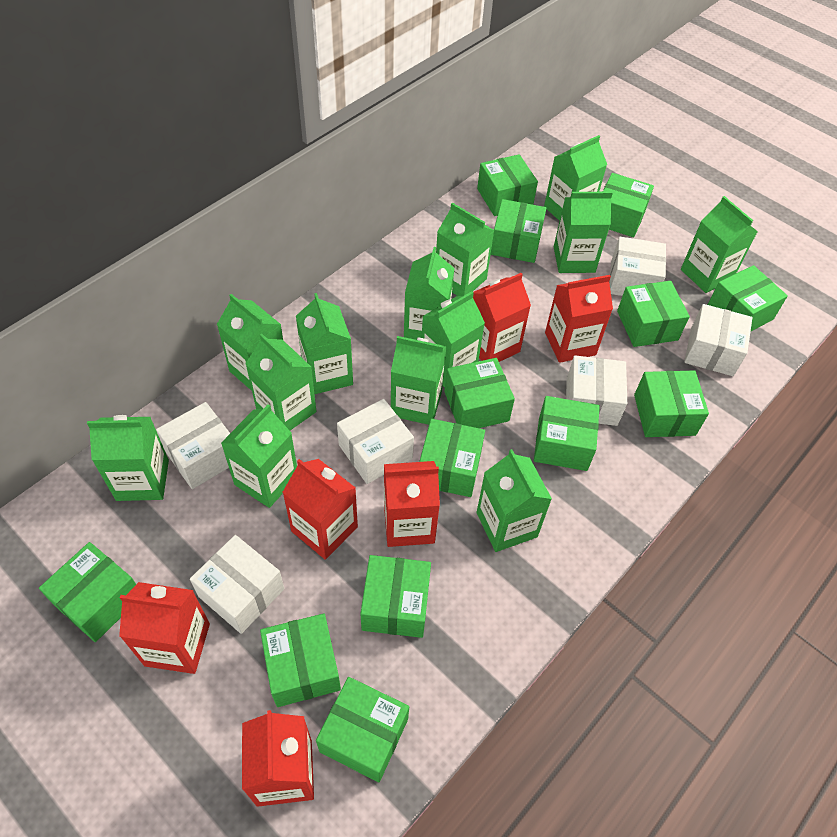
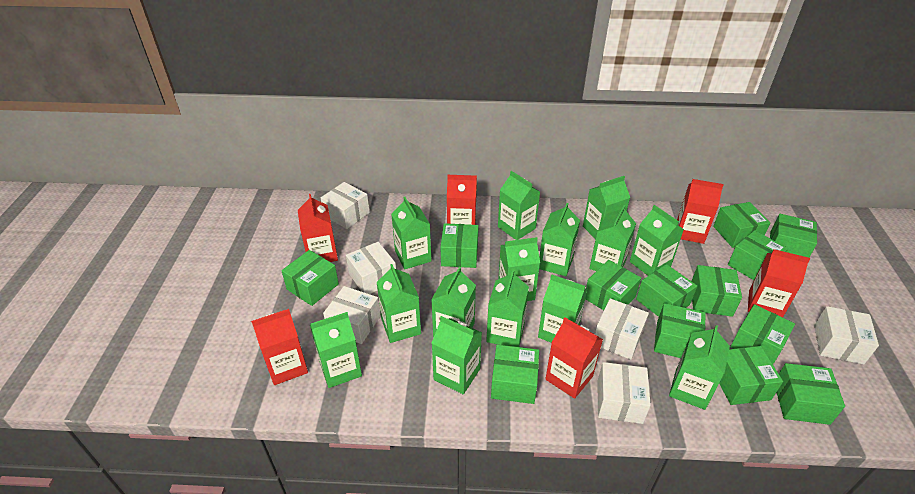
green carton: [87,415,169,501] [217,294,283,391] [221,404,297,508] [245,334,317,430] [296,293,353,394] [391,336,447,425] [404,247,455,340] [422,291,485,388] [436,203,494,296] [476,449,552,552] [544,135,607,221] [554,192,613,273] [681,196,758,293] = 13 -> [310,312,362,388] [377,264,421,343] [391,197,431,269] [431,267,476,337] [432,316,482,394] [486,270,529,347] [498,171,540,240] [498,237,540,301] [538,275,587,343] [539,203,580,276] [583,176,630,239] [589,205,636,271] [630,205,684,276] [669,325,730,410] = 14

